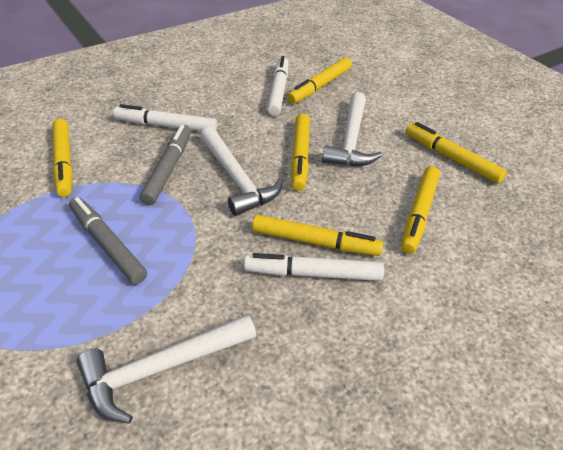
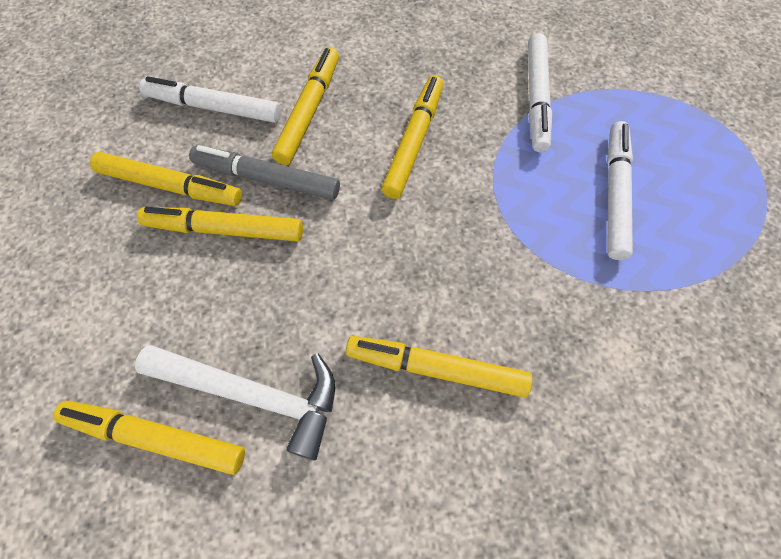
grey marker: [69,197,147,284] [140,125,191,205] = 2 -> [189,145,340,200] = 1
white hammer: [77,314,256,424] [200,127,283,216] [322,92,382,166] = 3 -> [135,345,335,460] = 1

